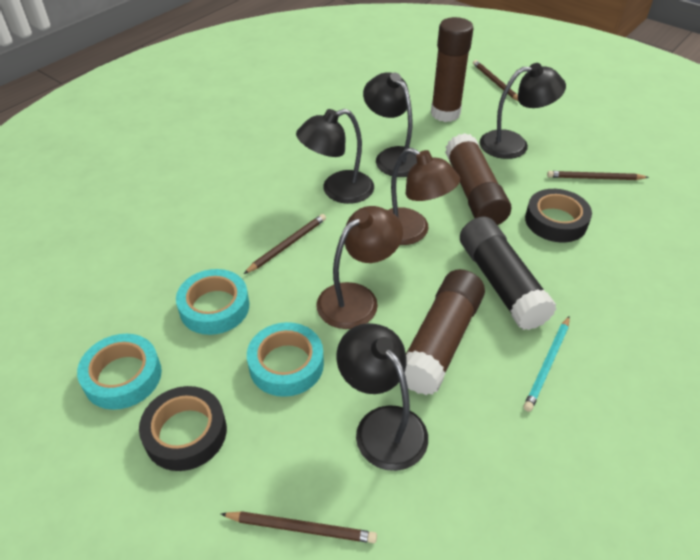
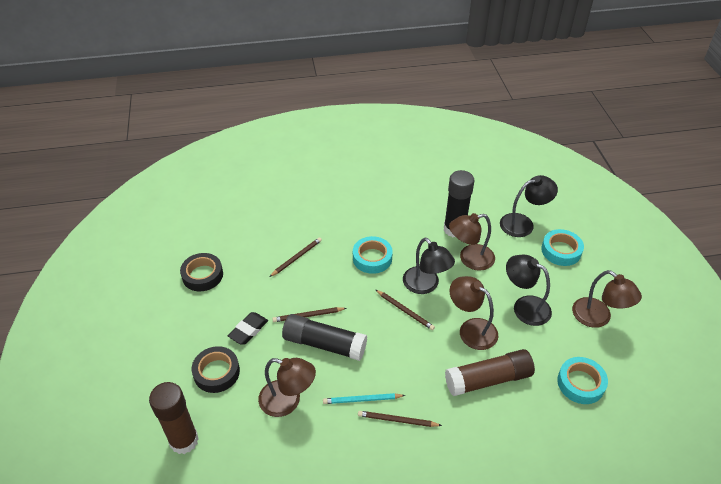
black eraser: none = 0 -> [228,312,268,345] = 1
black glue stick: [460,217,557,330] = 1 -> [282,314,367,361] [444,170,474,237] = 2
black lamp: [296,109,374,204] [336,323,428,471] [363,72,417,177] [480,63,566,159] = 4 -> [403,238,455,294] [500,175,558,237] [506,255,552,326] = 3
brown glue stick: [405,269,485,395] [431,17,474,122] [445,133,511,225] = 3 -> [149,382,199,454] [445,349,535,396] = 2
brown lamp: [316,206,403,329] [388,148,460,245] = 2 -> [258,358,316,417] [449,213,495,271] [449,276,499,350] [572,270,642,328] = 4

